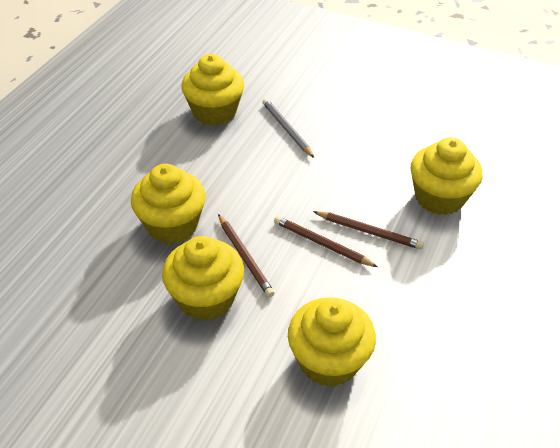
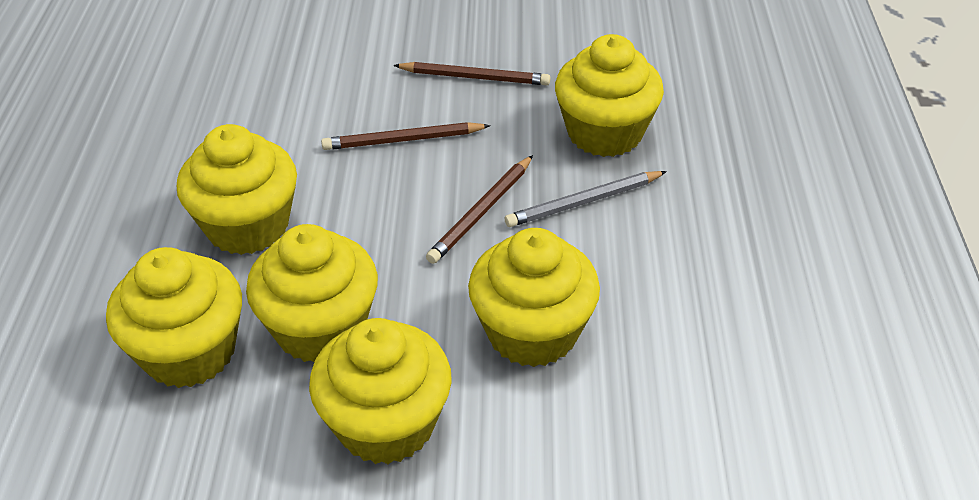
yellow cupcake: [131,164,205,244] [162,236,244,321] [181,54,244,126] [288,297,376,387] [410,137,482,215] = 5 -> [106,247,242,388] [177,124,297,255] [246,224,378,362] [309,318,452,464] [468,228,600,367] [555,34,664,157] = 6

